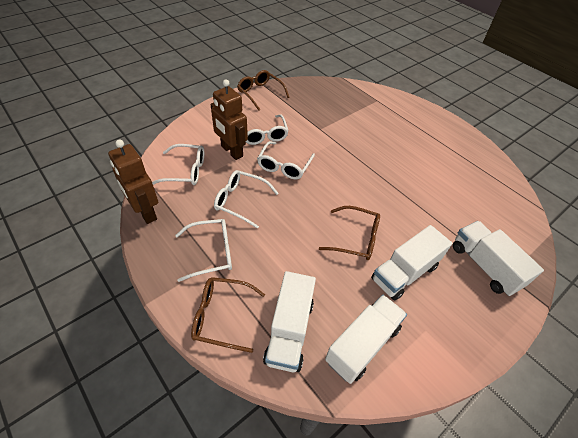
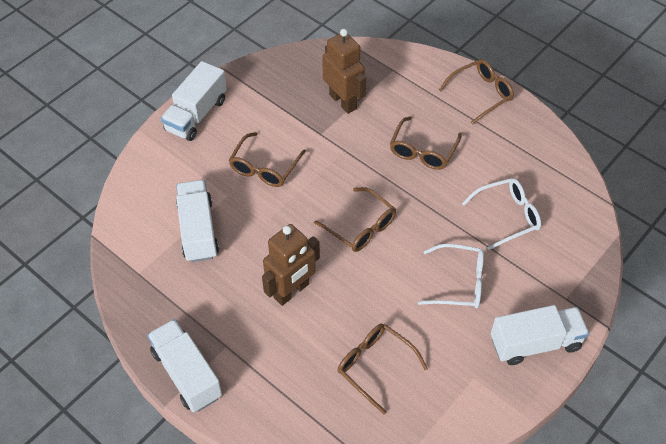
brown glasses: [191,277,265,353] [237,70,289,111] [319,206,380,260] = 3 -> [229,132,306,187] [314,187,396,252] [338,324,428,414] [390,117,462,170] [439,59,514,125] = 5
white glasses: [152,144,204,185] [175,219,232,282] [214,170,278,229] [246,114,289,145] [257,141,315,179] = 5 -> [418,244,484,308] [462,178,541,250] = 2

